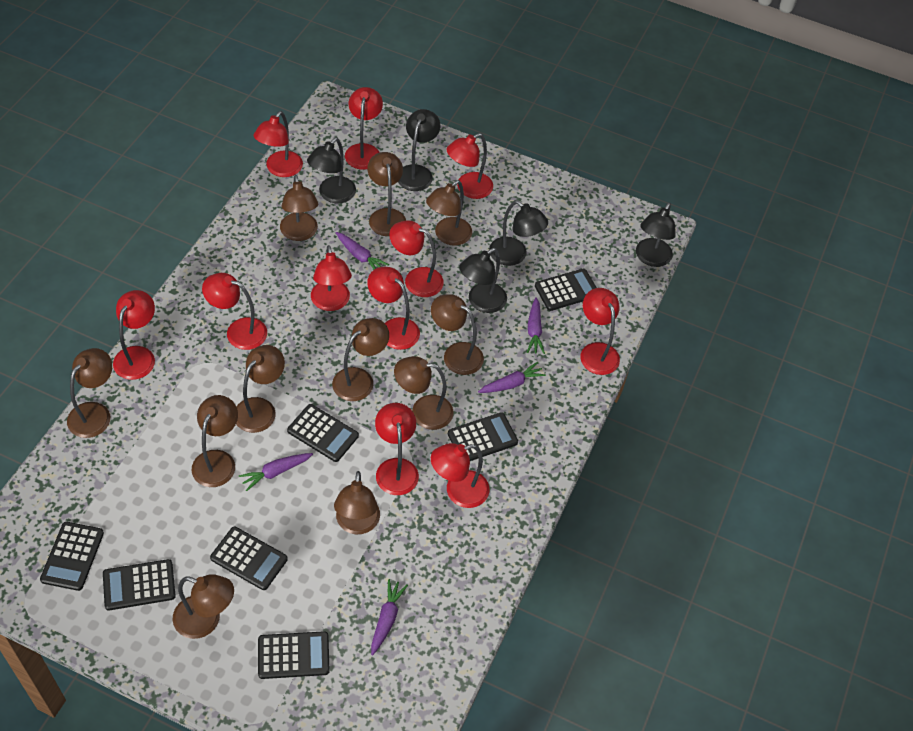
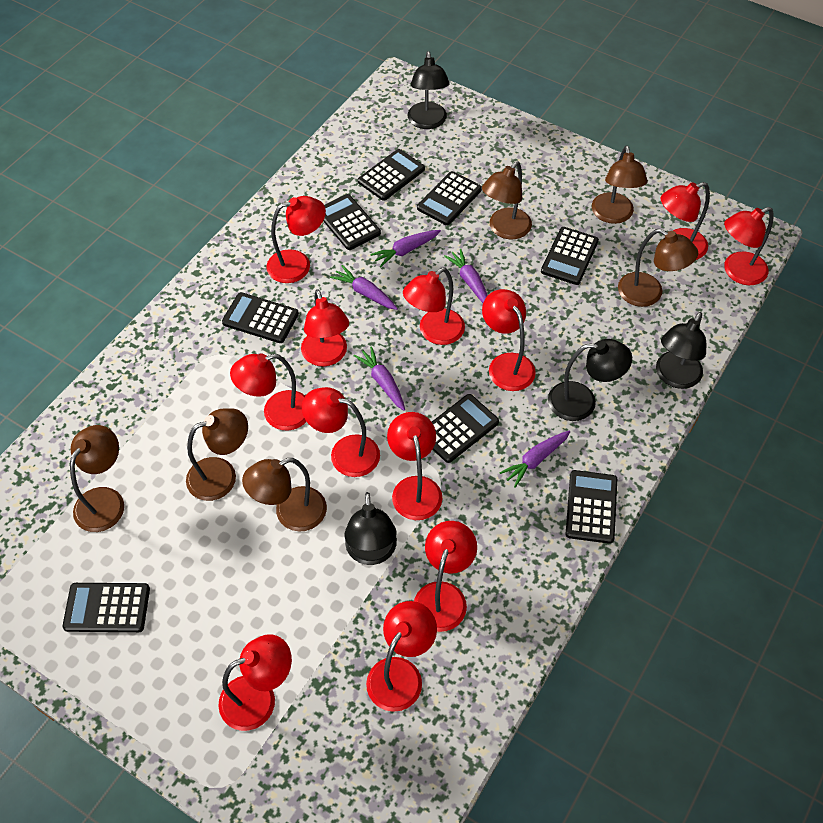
black calculator: [40,522,104,591] [103,559,176,610] [210,526,288,590] [258,631,330,679] [287,404,359,462] [448,412,518,461] [535,269,597,311] = 7 -> [62,583,150,632] [222,292,299,343] [323,194,381,250] [358,149,425,201] [417,171,482,225] [432,394,499,463] [541,227,599,285] [566,470,617,544] = 8
black lamp: [307,137,356,203] [398,109,440,191] [459,248,507,313] [489,201,548,266] [636,202,676,267] = 5 -> [344,492,397,565] [408,51,449,129] [548,339,632,421] [656,312,706,389] = 4
brown lamp: [67,348,112,438] [173,574,234,639] [192,395,238,487] [236,345,285,433] [280,175,318,241] [332,318,389,401] [334,471,380,534] [367,152,406,236] [394,356,453,430] [426,180,472,246] [431,294,484,375] = 11 -> [70,425,124,532] [186,408,248,501] [242,458,327,531] [482,161,532,239] [592,145,648,224] [618,229,698,307] = 6
red lamp: [113,290,155,380] [202,273,267,350] [254,111,303,177] [311,245,352,311] [345,87,383,170] [367,267,420,350] [375,403,419,495] [389,220,444,297] [431,443,489,508] [446,133,493,199] [580,288,620,375] = 11 -> [218,634,292,731] [230,354,307,431] [266,196,326,283] [301,289,349,366] [302,387,380,477] [366,601,437,712] [387,412,442,520] [403,267,465,345] [414,521,477,632] [482,289,536,391] [661,182,710,260] [724,207,774,285] = 12

